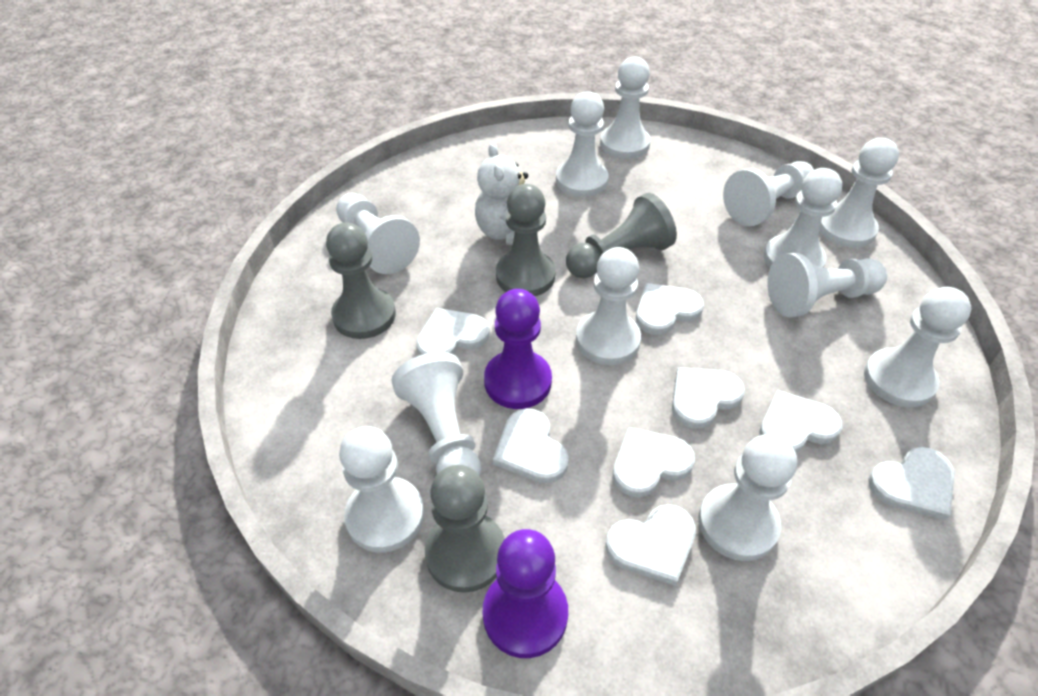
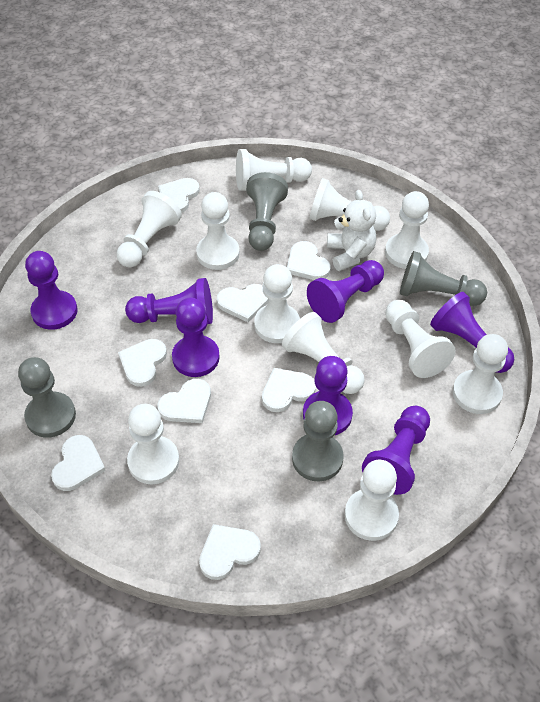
purple pawn: [482,529,568,658] [484,289,552,409] = 2 -> [25,251,78,330] [125,278,213,324] [172,297,220,377] [303,356,353,435] [307,260,384,323] [362,406,430,495] [430,292,514,373] = 7
white pawn: [336,193,420,274] [339,426,424,553] [391,352,481,476] [556,91,608,197] [576,247,641,365] [600,57,651,159] [698,434,797,561] [723,161,814,226] [764,168,842,268] [767,253,887,317] [819,138,899,248] [864,287,971,407] = 12 -> [116,191,182,267] [127,404,179,484] [196,192,240,270] [236,149,312,191] [254,264,300,343] [282,312,365,394] [309,178,390,231] [345,460,399,541] [385,191,429,269] [385,300,456,378] [453,334,508,414] = 11

